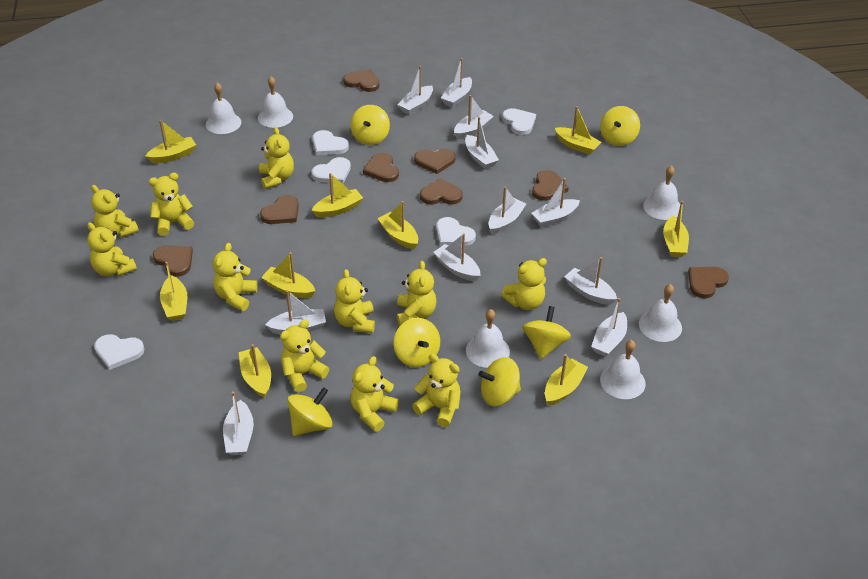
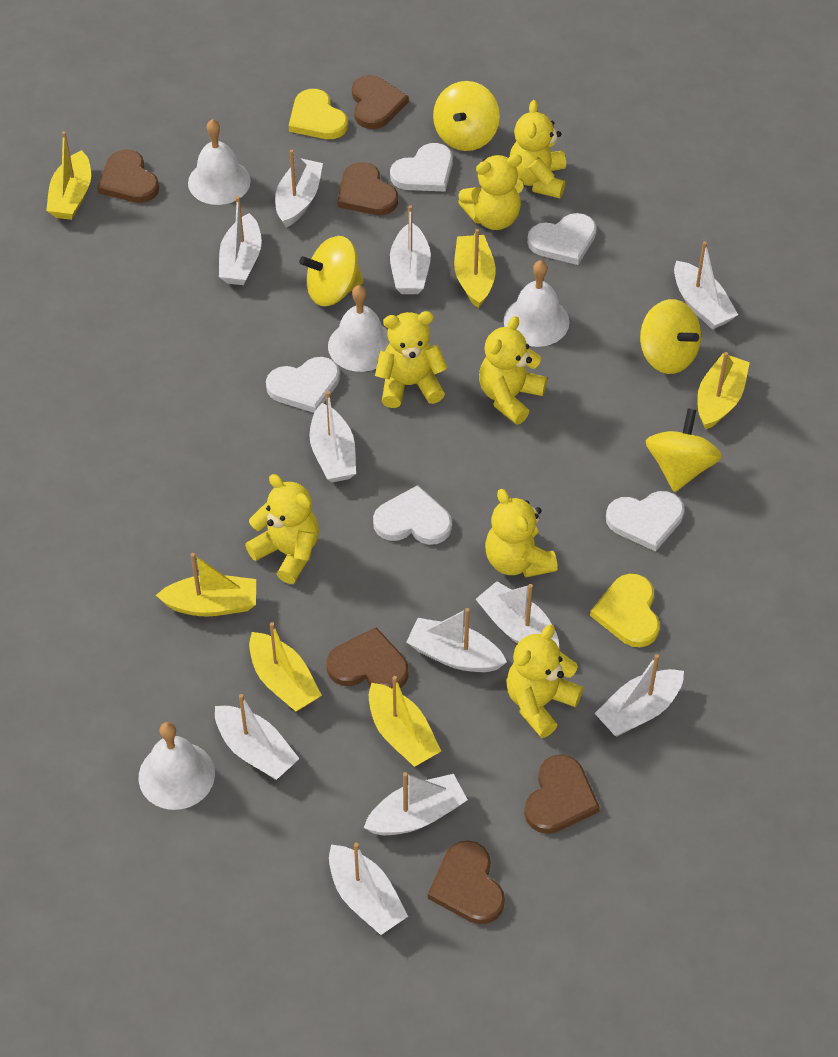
brown heart: [153,245,193,277] [260,195,299,224] [343,69,379,92] [363,153,399,182] [414,149,456,174] [420,178,463,205] [532,170,569,201] [688,267,729,298] = 8 -> [97,150,159,203] [326,627,408,689] [337,162,398,215] [352,75,409,129] [428,840,505,924] [524,754,600,834] = 6
white bell: [206,83,241,134] [258,77,293,128] [466,309,510,368] [600,340,646,399] [639,284,682,342] [643,166,680,220] = 6 -> [139,722,215,810] [188,119,251,205] [328,285,390,372] [504,260,569,347] = 4
yellow boat: [145,120,196,163] [160,262,187,321] [239,344,271,398] [261,252,315,298] [311,173,363,218] [377,201,418,249] [545,354,588,406] [555,106,601,155] [663,201,689,257] = 9 -> [46,131,91,220] [156,553,256,617] [249,622,322,712] [369,676,441,767] [454,229,496,308] [697,352,750,430] = 6
yellow heart: none = 0 -> [289,89,348,139] [590,574,660,647] = 2
yellow spinning top: [287,387,333,436] [351,105,390,145] [394,318,440,367] [479,357,521,406] [523,306,571,359] [600,106,640,146] = 6 -> [299,236,363,306] [433,81,500,151] [640,299,701,374] [646,408,722,492] = 4
yellow teddy bear: [87,222,137,276] [91,185,139,238] [149,173,194,236] [213,243,258,311] [259,127,294,189] [280,319,329,392] [334,269,375,333] [350,356,399,432] [397,261,437,326] [412,354,461,427] [501,258,547,310] = 11 -> [245,474,319,584] [375,311,448,408] [458,154,524,230] [479,316,547,425] [485,489,558,578] [506,625,583,738] [509,100,566,198] = 7

